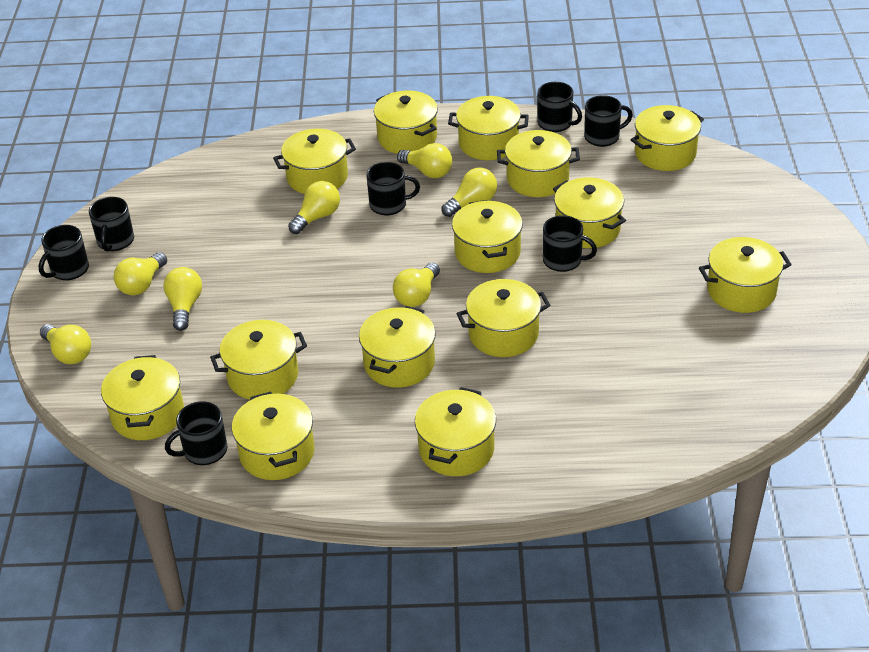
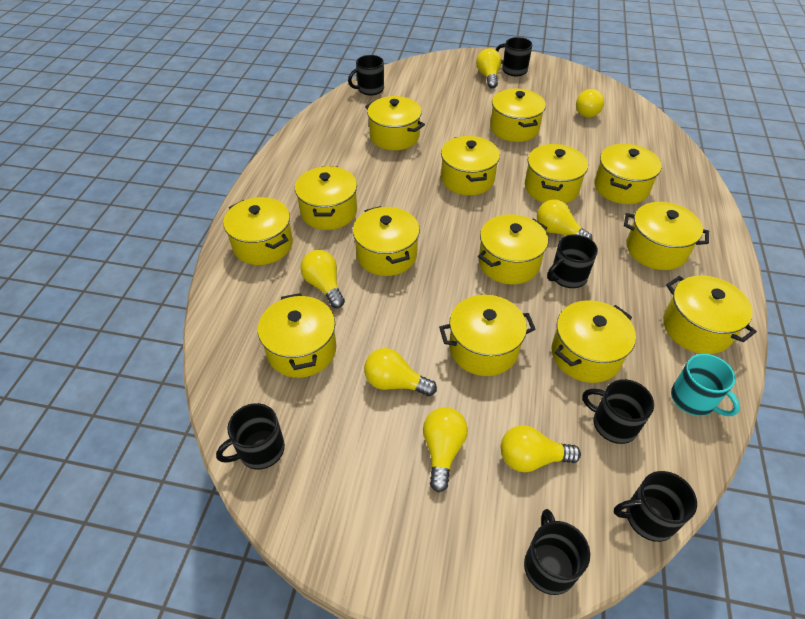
turquoise mug: none = 0 -> [671,353,740,416] = 1

